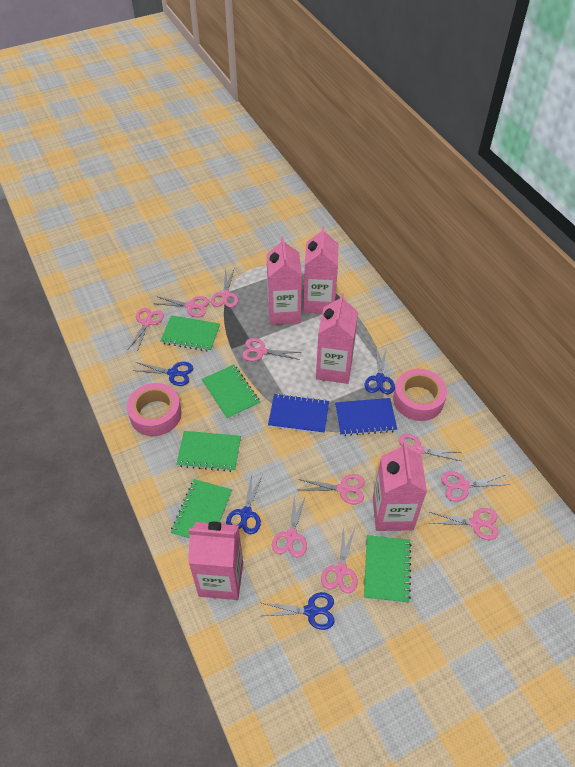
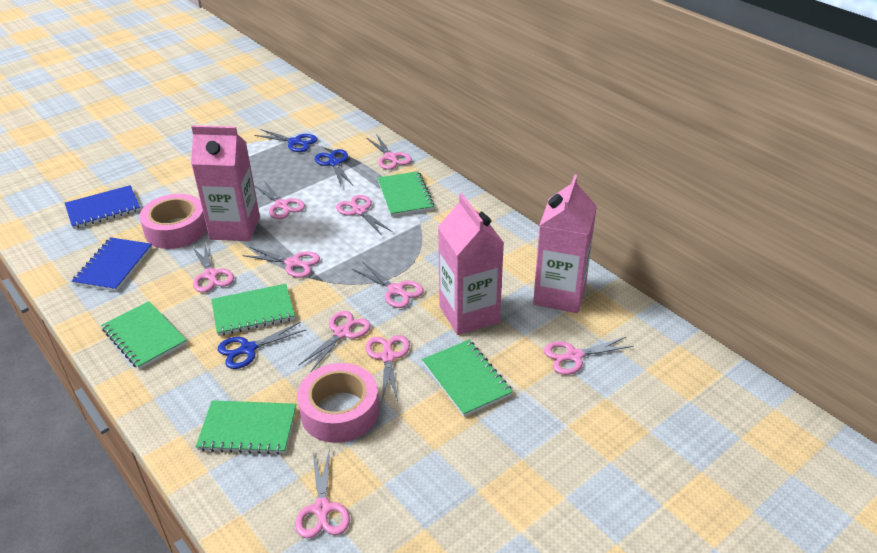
blue scissors: [133,362,193,386] [226,474,263,534] [262,592,334,630] [365,348,395,394] = 4 -> [218,322,306,369] [254,129,317,152] [315,149,353,186] = 3
pink carton: [188,521,243,600] [266,236,302,325] [304,226,338,313] [316,293,358,384] [373,441,427,531] = 5 -> [191,125,260,241] [438,193,504,335] [533,175,597,313] = 3

